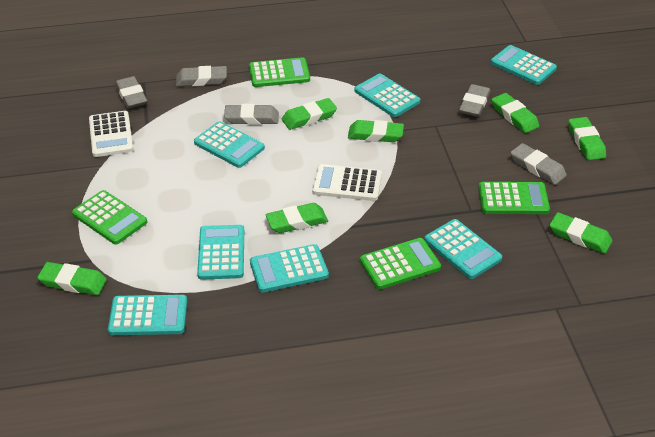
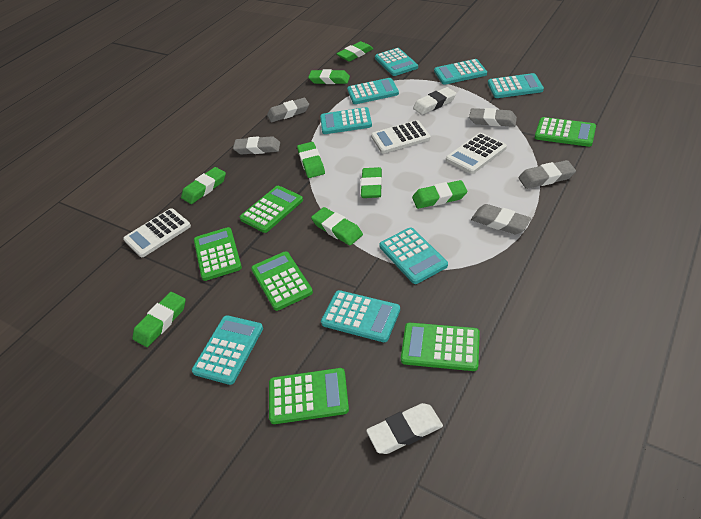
green calculator: [72,190,147,245] [249,57,310,87] [360,238,441,289] [478,182,550,214] = 4 -> [194,227,242,281] [240,186,303,233] [251,251,313,311] [269,368,349,424] [401,323,480,371] [535,117,596,147] = 6
green eraser: [37,262,107,295] [265,203,328,233] [282,98,337,130] [348,120,404,142] [492,93,539,133] [549,212,612,254] [568,117,606,160] = 7 -> [132,292,186,347] [181,167,226,204] [297,142,325,178] [308,69,350,84] [311,207,363,245] [337,41,373,61] [361,167,382,198] [412,180,467,209] = 8
turquoise calculator: [108,295,187,335] [194,121,265,168] [197,225,244,280] [250,244,329,292] [354,74,420,117] [424,219,502,279] [490,45,557,85] = 7 -> [192,315,263,385] [320,107,372,134] [321,290,400,342] [347,78,399,104] [375,48,418,76] [379,227,448,284] [434,59,487,85] [488,73,544,98] = 8
white calculator: [89,111,133,157] [312,164,382,201] = 2 -> [123,208,191,257] [371,120,430,153] [446,133,507,174] = 3
white eraser: none = 0 -> [366,403,443,454] [413,87,456,115] = 2

